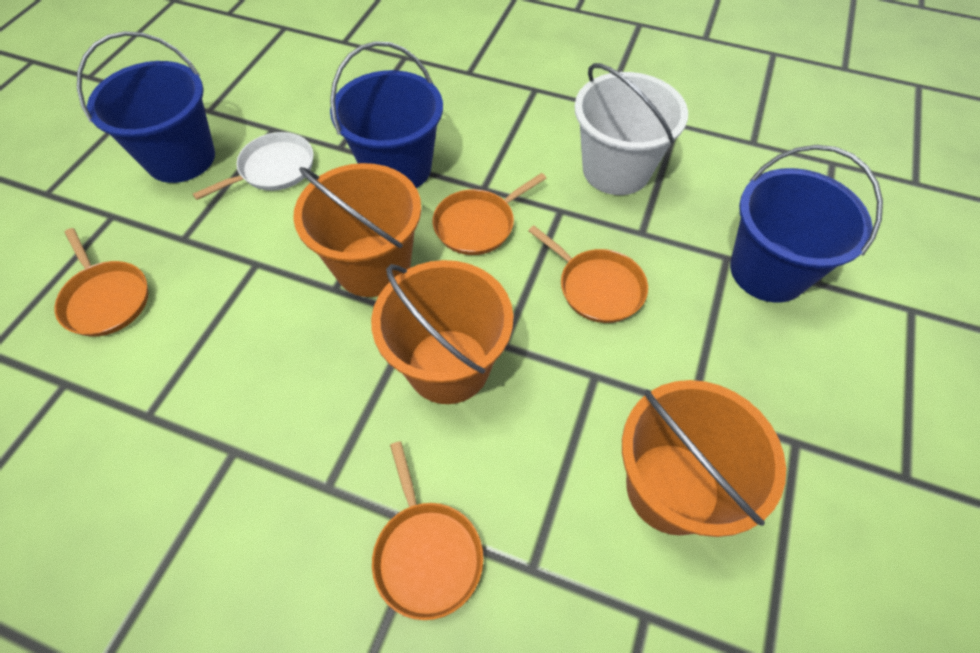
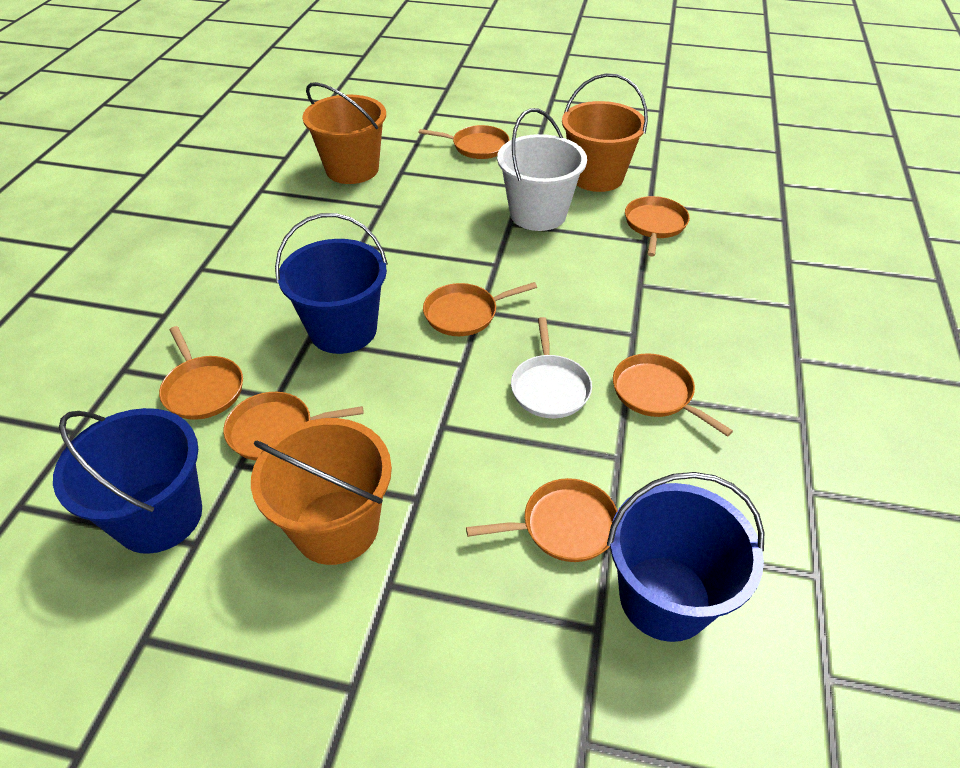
orange pan: [55,228,148,337] [372,441,483,620] [433,173,547,255] [528,226,648,323] = 4 -> [159,326,243,420] [224,392,364,460] [419,125,510,159] [423,282,537,336] [466,478,618,562] [613,353,733,437] [625,196,690,257] = 7

